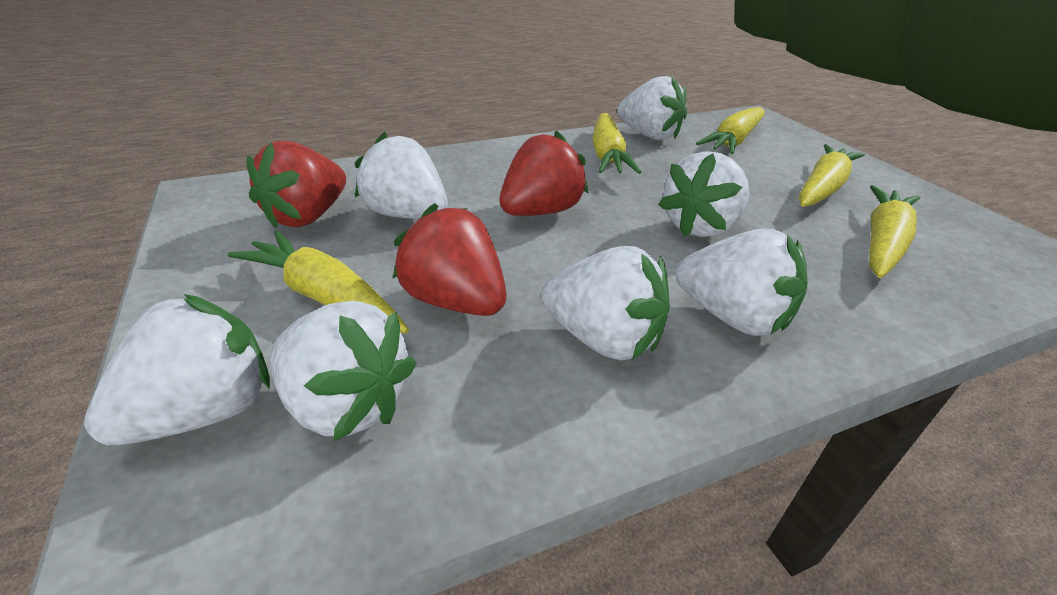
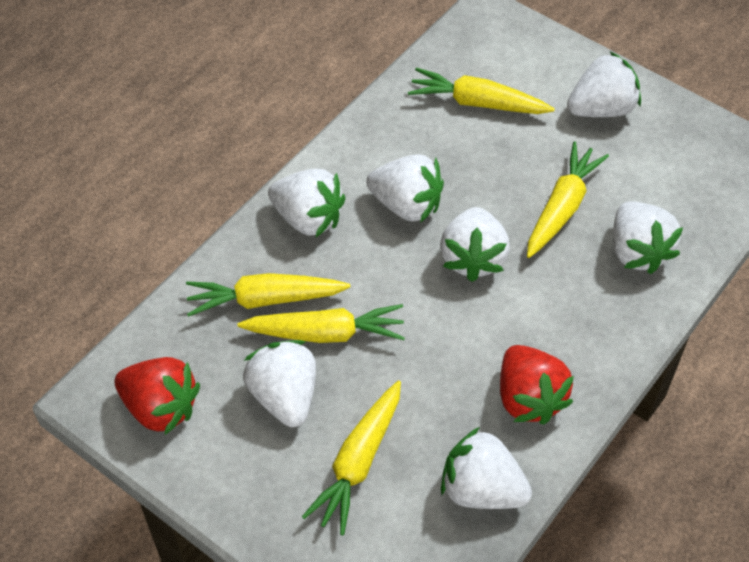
red strawberry: [247,141,346,228] [393,203,507,316] [500,130,589,216] = 3 -> [114,357,200,435] [500,345,574,425] = 2

